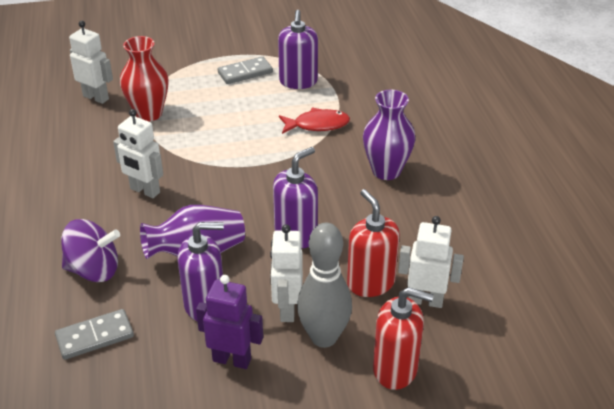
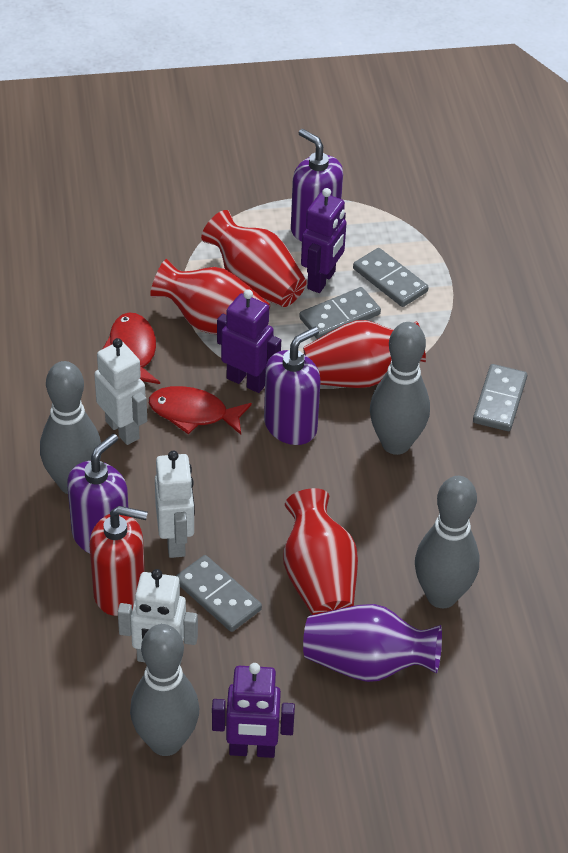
grey bowling pin: [297,223,352,348] = 1 -> [40,361,101,494] [130,624,199,756] [370,322,430,455] [415,476,479,608] = 4
grey domino: [55,309,134,360] [218,56,273,84] = 2 -> [176,555,262,632] [299,287,381,339] [353,248,428,307] [473,364,527,431] = 4
purple robot: [196,275,263,369] = 1 -> [212,663,295,758] [217,290,281,393] [301,188,347,293] = 3
purple spinning top: [61,219,120,282] = 1 -> none = 0
purple vase: [140,205,245,259] [363,90,415,180] = 2 -> [303,604,442,682] = 1
red fish: [279,108,350,134] = 1 -> [103,313,160,384] [149,386,252,435] = 2
red soap dispenser: [347,189,400,297] [373,287,434,390] = 2 -> [89,506,148,616] = 1
red vase: [120,36,169,121] = 1 -> [150,259,270,334] [201,210,307,307] [283,488,358,615] [303,320,426,388] = 4
white robot: [69,21,113,104] [113,109,163,198] [270,224,303,322] [398,216,464,308] = 4 -> [94,338,147,445] [118,569,198,665] [155,451,195,558] = 3

